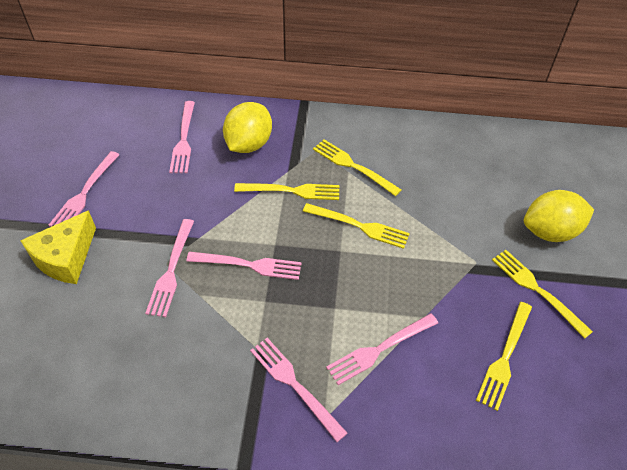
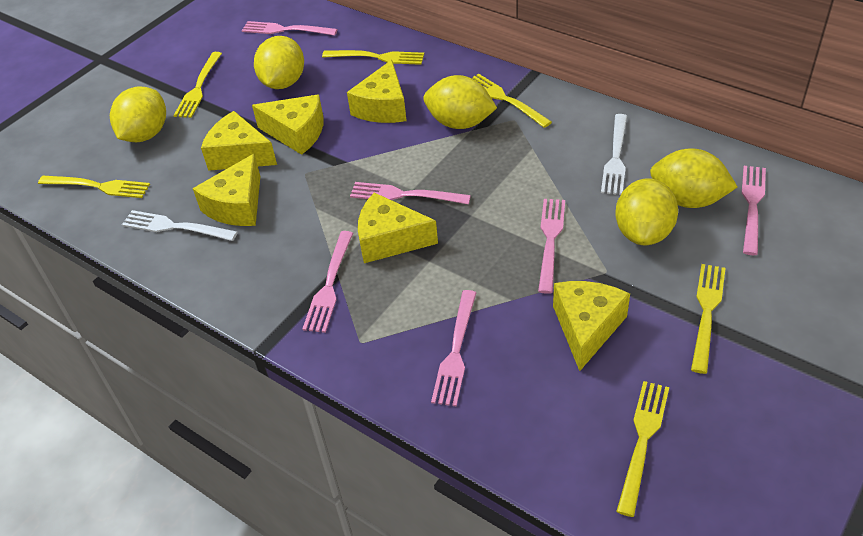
white fork: none = 0 -> [122,210,238,241] [601,114,627,195] = 2
yellow cheese: [20,210,96,284] = 1 -> [193,154,261,226] [201,111,277,171] [252,95,324,155] [347,60,407,123] [358,193,438,263] [553,281,630,371] = 6
yellow fork: [234,183,339,200] [303,203,410,249] [313,139,402,196] [476,302,532,411] [492,250,593,339] = 5 -> [38,176,150,198] [173,52,222,118] [322,50,424,65] [473,74,552,128] [616,381,669,517] [691,264,726,374] = 6
yellow lemon: [223,102,272,153] [524,190,594,242] = 2 -> [110,87,166,142] [254,36,304,89] [423,75,497,129] [615,179,678,245] [650,148,737,208] = 5

